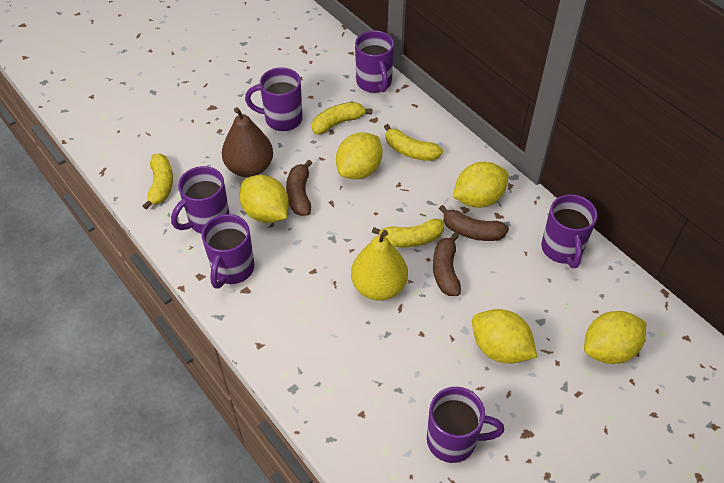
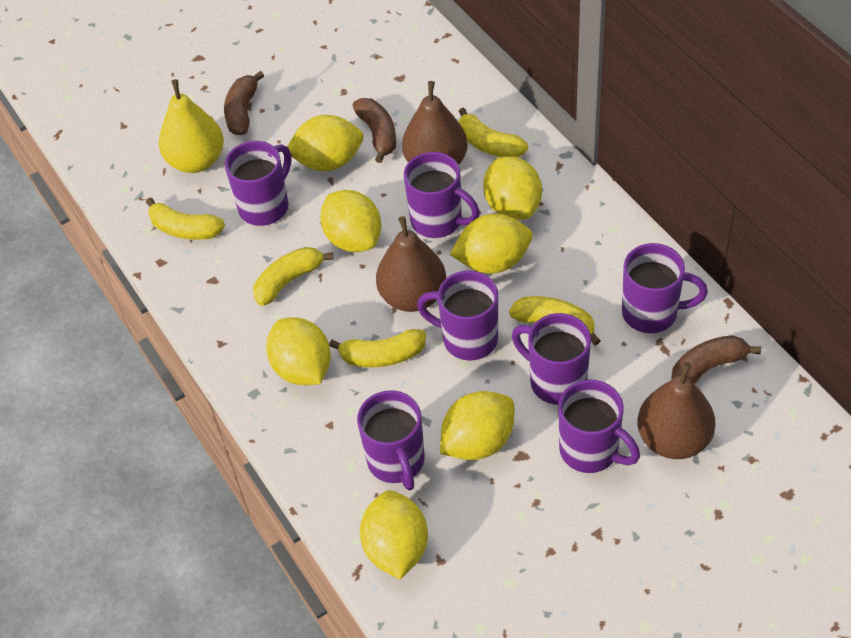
brown pear: [222,107,273,178] = 1 -> [376,216,446,312] [402,81,468,165] [637,362,715,459] = 3
purple mug: [171,166,230,234] [202,214,254,288] [245,67,303,131] [355,31,394,93] [427,387,504,463] [541,194,598,268] = 6 -> [225,141,291,226] [357,390,424,490] [404,152,480,238] [417,271,498,361] [512,313,591,405] [558,380,640,473] [622,243,708,333] = 7
yellow banana: [143,154,173,210] [312,102,372,134] [372,219,444,248] [384,124,443,161] = 4 -> [146,198,225,240] [253,247,334,306] [329,329,426,367] [459,107,528,157] [509,296,601,346] = 5
yellow lemon: [239,175,289,223] [336,132,382,179] [453,162,509,208] [472,309,537,364] [584,311,646,364] = 5 -> [266,317,331,385] [287,115,364,171] [320,190,381,252] [360,490,428,579] [440,391,514,460] [450,214,533,274] [483,157,542,220] = 7

